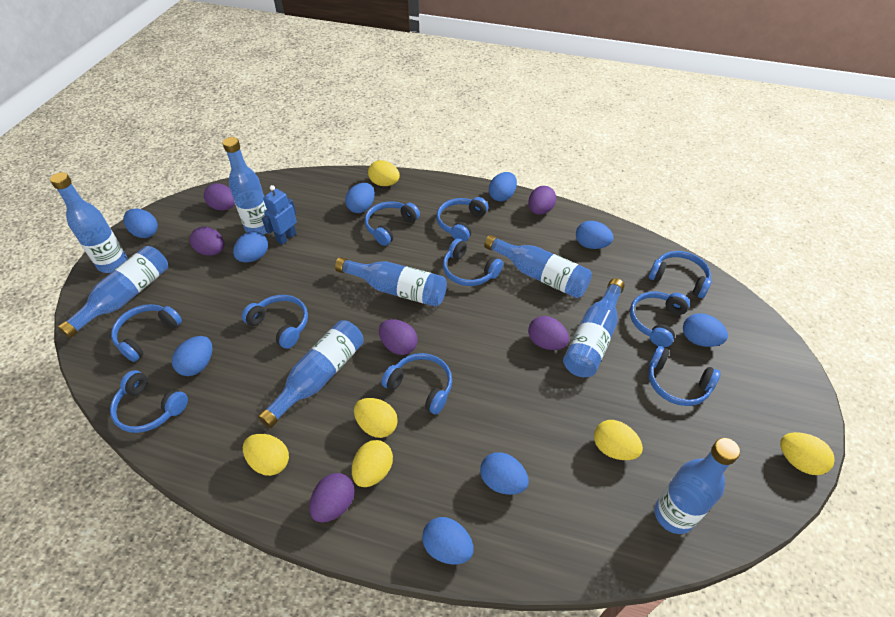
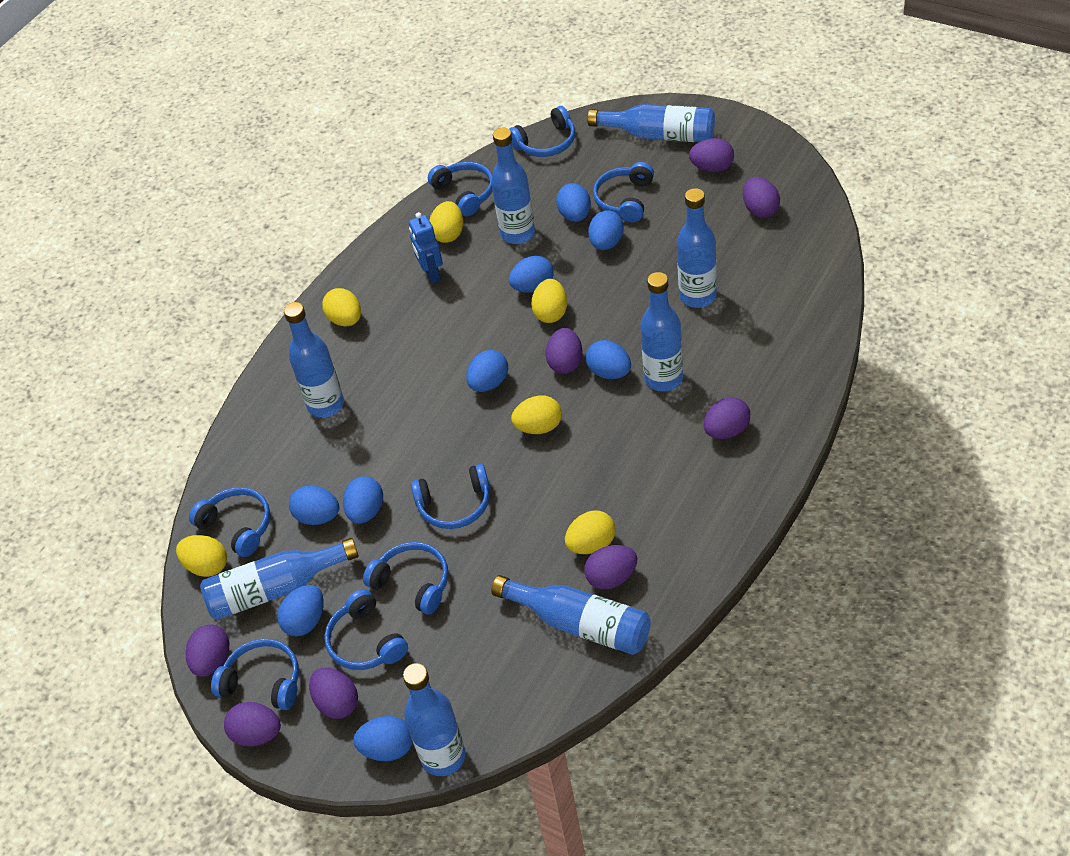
blue headphones: [110,370,188,433] [111,304,182,362] [242,295,308,349] [364,201,420,246] [381,353,452,414] [436,197,488,241] [443,239,503,286] [630,291,690,347] [648,346,720,406] [649,251,712,298] = 10 -> [189,487,270,557] [211,639,299,710] [324,589,408,670] [363,542,449,614] [411,464,490,529] [428,162,493,217] [509,106,575,157] [593,162,654,222] = 8
purple egg: [190,227,224,256] [204,183,235,211] [309,473,355,523] [379,319,418,355] [528,186,556,215] [528,316,569,350] = 6 -> [186,624,230,677] [224,702,281,747] [309,668,358,719] [545,328,583,374] [584,545,637,590] [689,138,734,172] [703,397,750,439] [743,177,780,218] = 8

